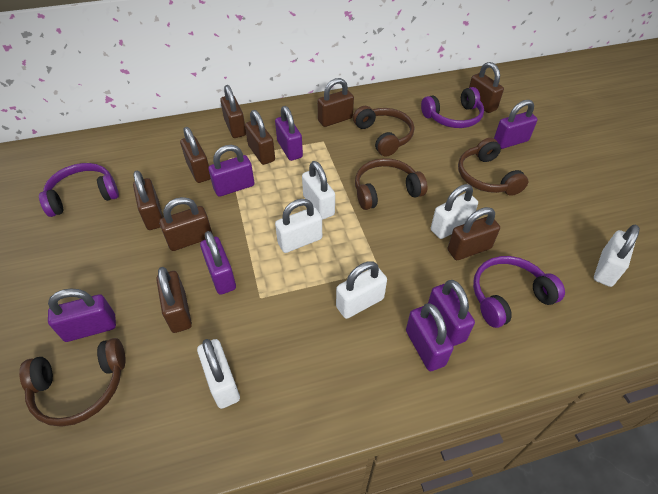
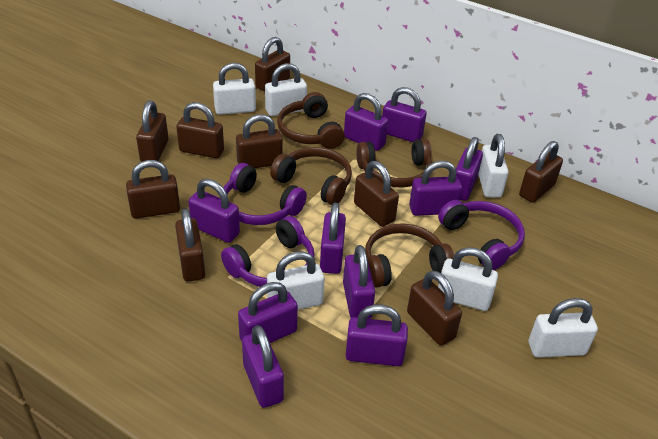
purple padlock: [48,289,116,342] [200,231,236,295] [208,145,254,197] [275,106,303,161] [406,303,454,371] [428,280,475,346] [494,100,538,149] = 7 -> [188,178,240,243] [238,282,298,343] [242,325,284,408] [320,202,346,274] [343,245,375,319] [344,93,388,151] [346,304,408,366] [382,87,427,142] [409,161,462,216] [456,137,483,201] = 10

